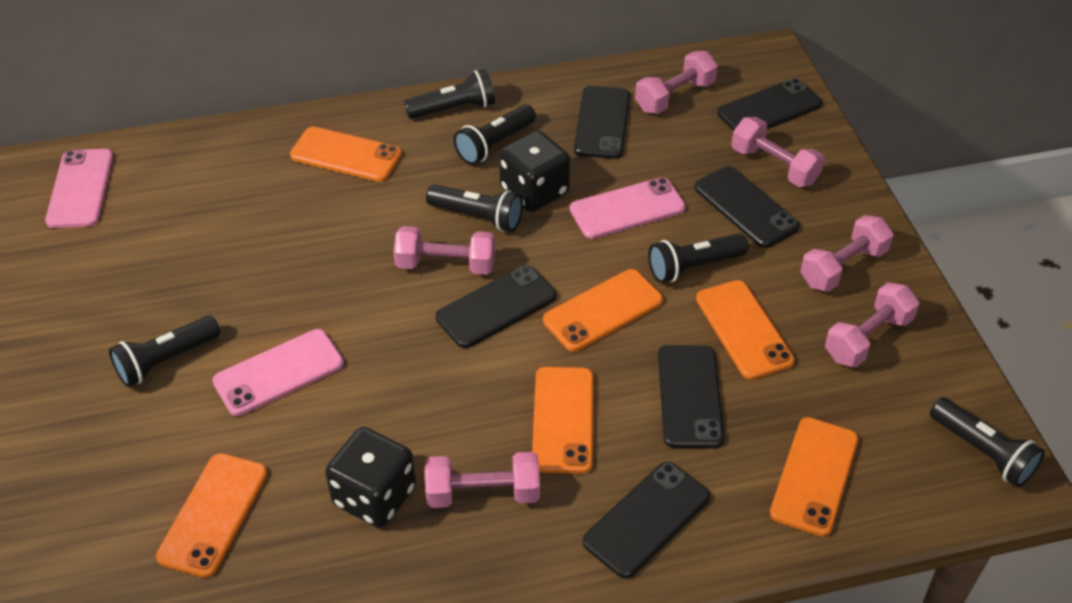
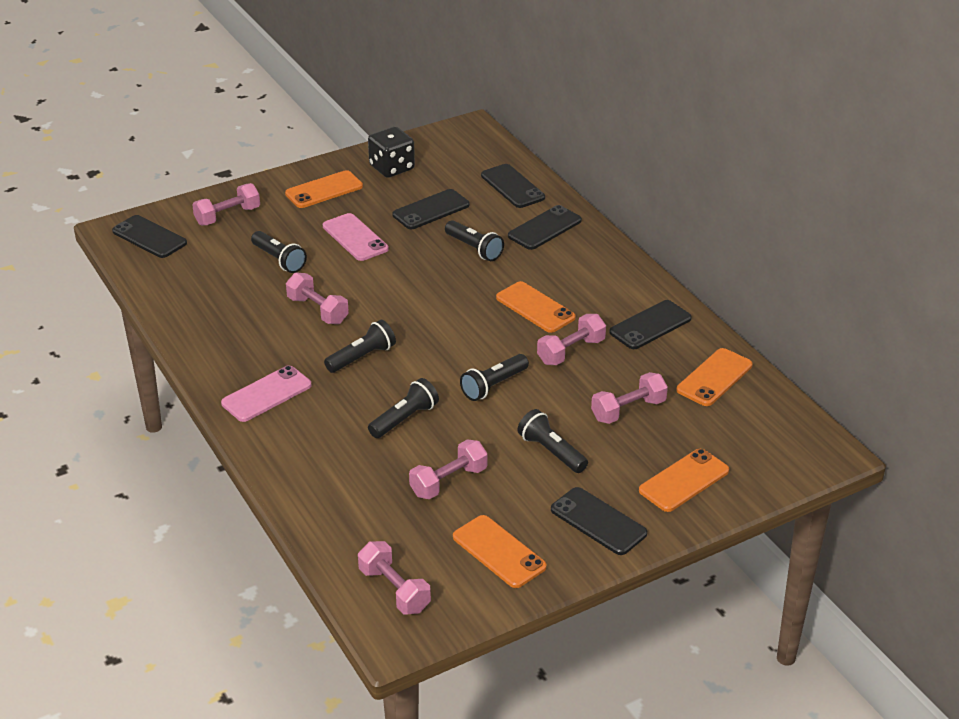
black dice: [325,427,416,528] [499,130,570,212] = 2 -> [368,127,415,178] = 1
orange phone: [156,453,268,578] [290,127,402,182] [532,367,594,474] [543,269,663,352] [696,280,795,380] [770,417,859,537] = 6 -> [285,170,363,208] [453,515,547,588] [496,281,576,333] [639,449,729,512] [676,348,753,406] = 5
pink phone: [45,149,113,228] [212,329,344,416] [570,177,686,239] = 3 -> [221,365,312,422] [323,213,389,261] = 2

